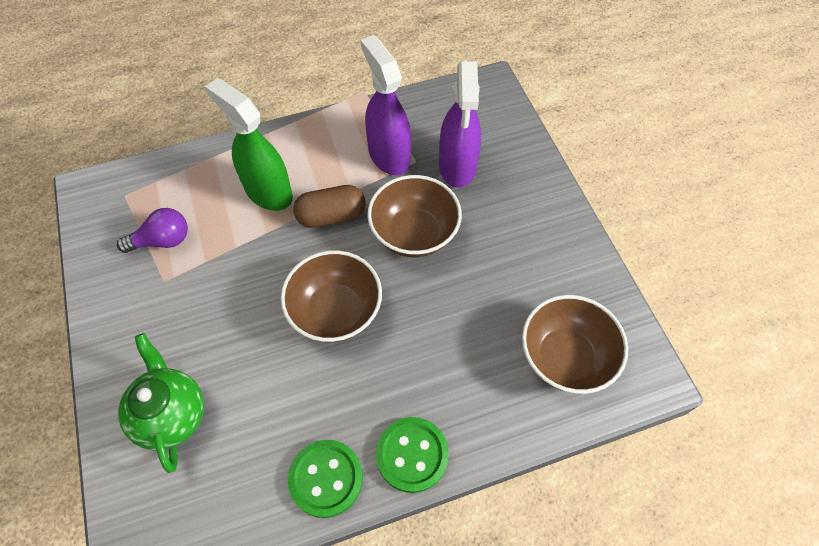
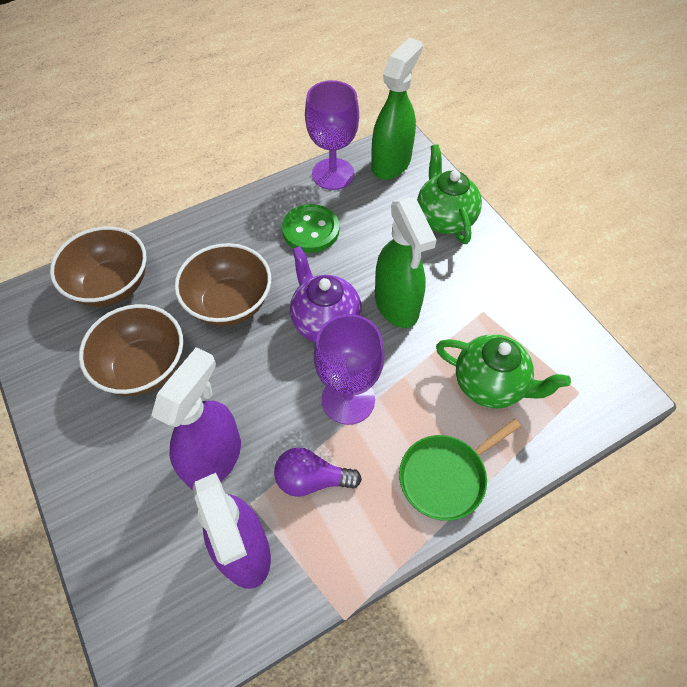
brown capsule: [293,185,366,228] = 1 -> none = 0
green button: [288,440,363,518] [376,417,449,493] = 2 -> [282,204,339,253] = 1
green pan: none = 0 -> [399,419,521,521] = 1
green spray bottle: [205,78,293,211] = 1 -> [371,37,423,180] [375,197,437,328] = 2
green teapot: [118,333,204,473] = 1 -> [417,144,482,244] [436,334,571,409] = 2
purple goblet: none = 0 -> [305,80,359,190] [314,314,385,425] = 2
purple teapot: none = 0 -> [290,246,362,342] = 1

